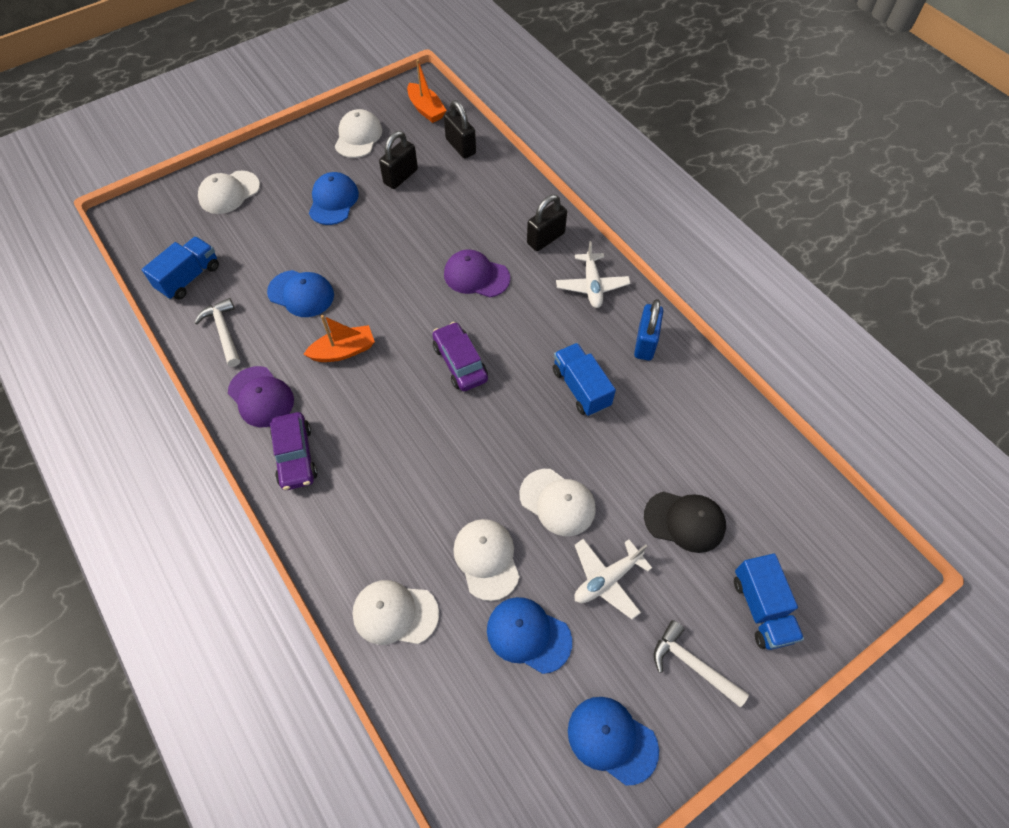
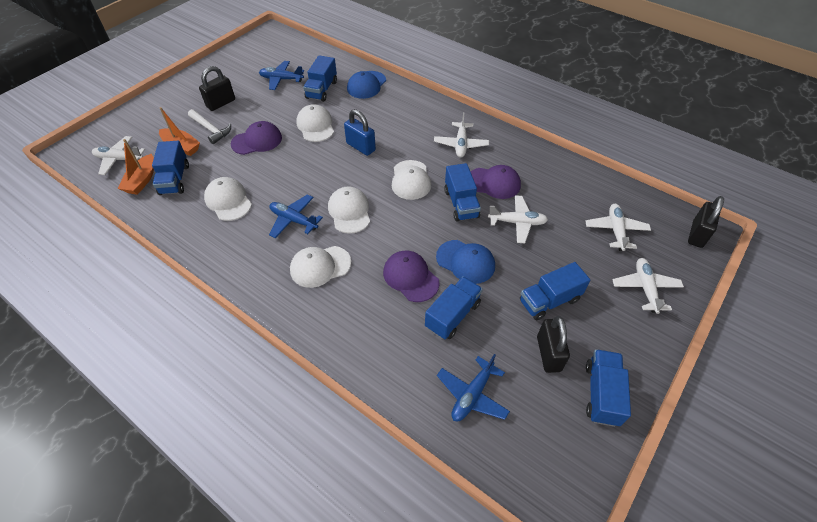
black cap: [644,491,726,553] = 1 -> none = 0
blue cap: [267,270,334,317] [309,172,359,225] [487,597,572,674] [568,697,659,786] = 4 -> [347,71,386,99] [436,240,495,284] = 2
blue plane: none = 0 -> [259,61,304,90] [269,194,323,238] [437,354,510,421] = 3
blue truck: [142,237,219,300] [553,343,616,416] [734,554,804,650] = 3 -> [152,141,189,195] [303,55,337,102] [425,276,483,339] [444,163,481,221] [520,262,590,320] [586,349,631,427] = 6
purple cap: [228,366,294,428] [444,249,510,298] = 2 -> [231,121,282,155] [383,251,439,302] [471,165,521,199] = 3
purple car: [270,412,317,490] [432,322,488,391] = 2 -> none = 0
white hammer: [195,298,240,367] [654,620,749,708] = 2 -> [188,109,231,144] = 1
white plane: [556,241,631,308] [574,539,652,619] = 2 -> [92,136,145,175] [434,112,489,158] [488,195,548,243] [586,204,651,251] [612,258,684,314] = 5

